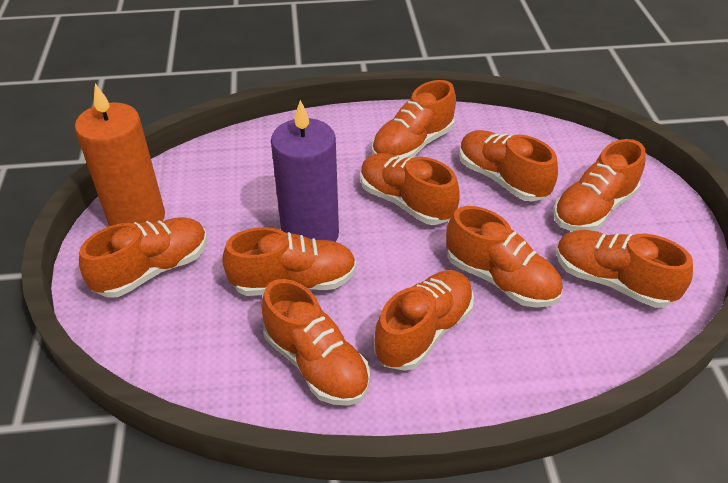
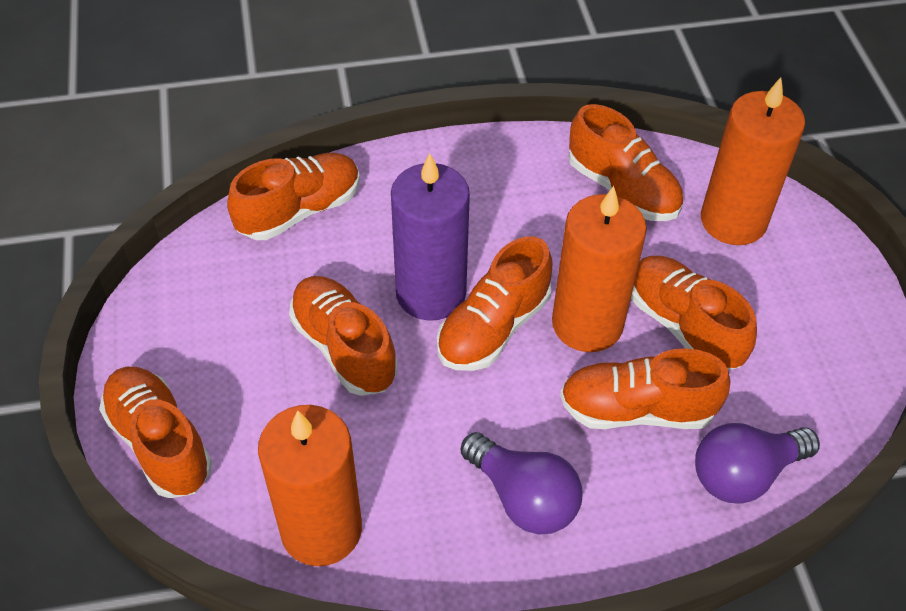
orange candle: [75,83,165,226] = 1 -> [258,405,362,566] [552,186,647,352] [701,78,805,245] = 3
orange shoe: [79,217,207,298] [222,227,357,296] [261,279,370,406] [360,153,460,225] [372,80,456,157] [374,270,474,371] [446,206,563,308] [459,130,558,201] [553,139,645,231] [556,230,693,308] = 10 -> [99,367,212,498] [227,153,360,240] [289,276,398,396] [437,236,553,371] [560,348,730,429] [569,104,683,221] [631,256,757,370] = 7
purple light bulb: none = 0 -> [461,432,582,535] [695,423,820,504] = 2

